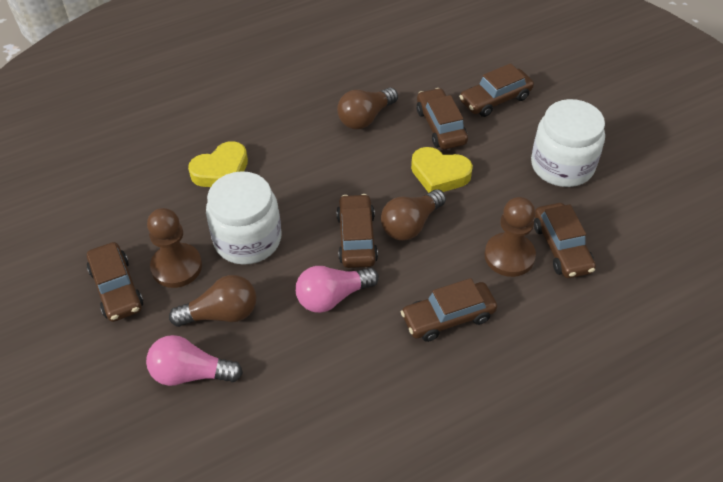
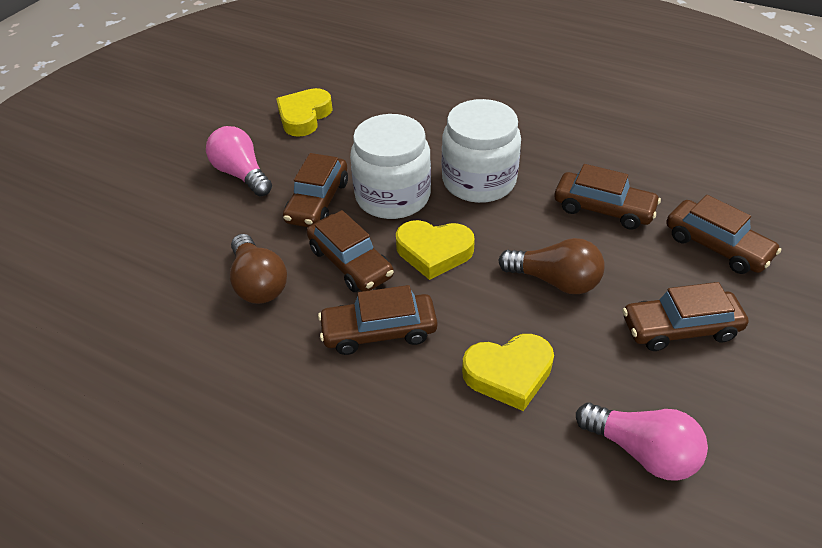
brown light bulb: [169,275,256,327] [337,87,398,129] [381,189,446,241] = 3 -> [230,234,287,304] [498,238,605,294] = 2
brown pawn: [147,208,202,288] [485,197,536,277] = 2 -> none = 0
yellow heart: [188,141,248,187] [411,147,473,193] = 2 -> [276,88,333,137] [396,220,475,280] [462,334,554,411] = 3

